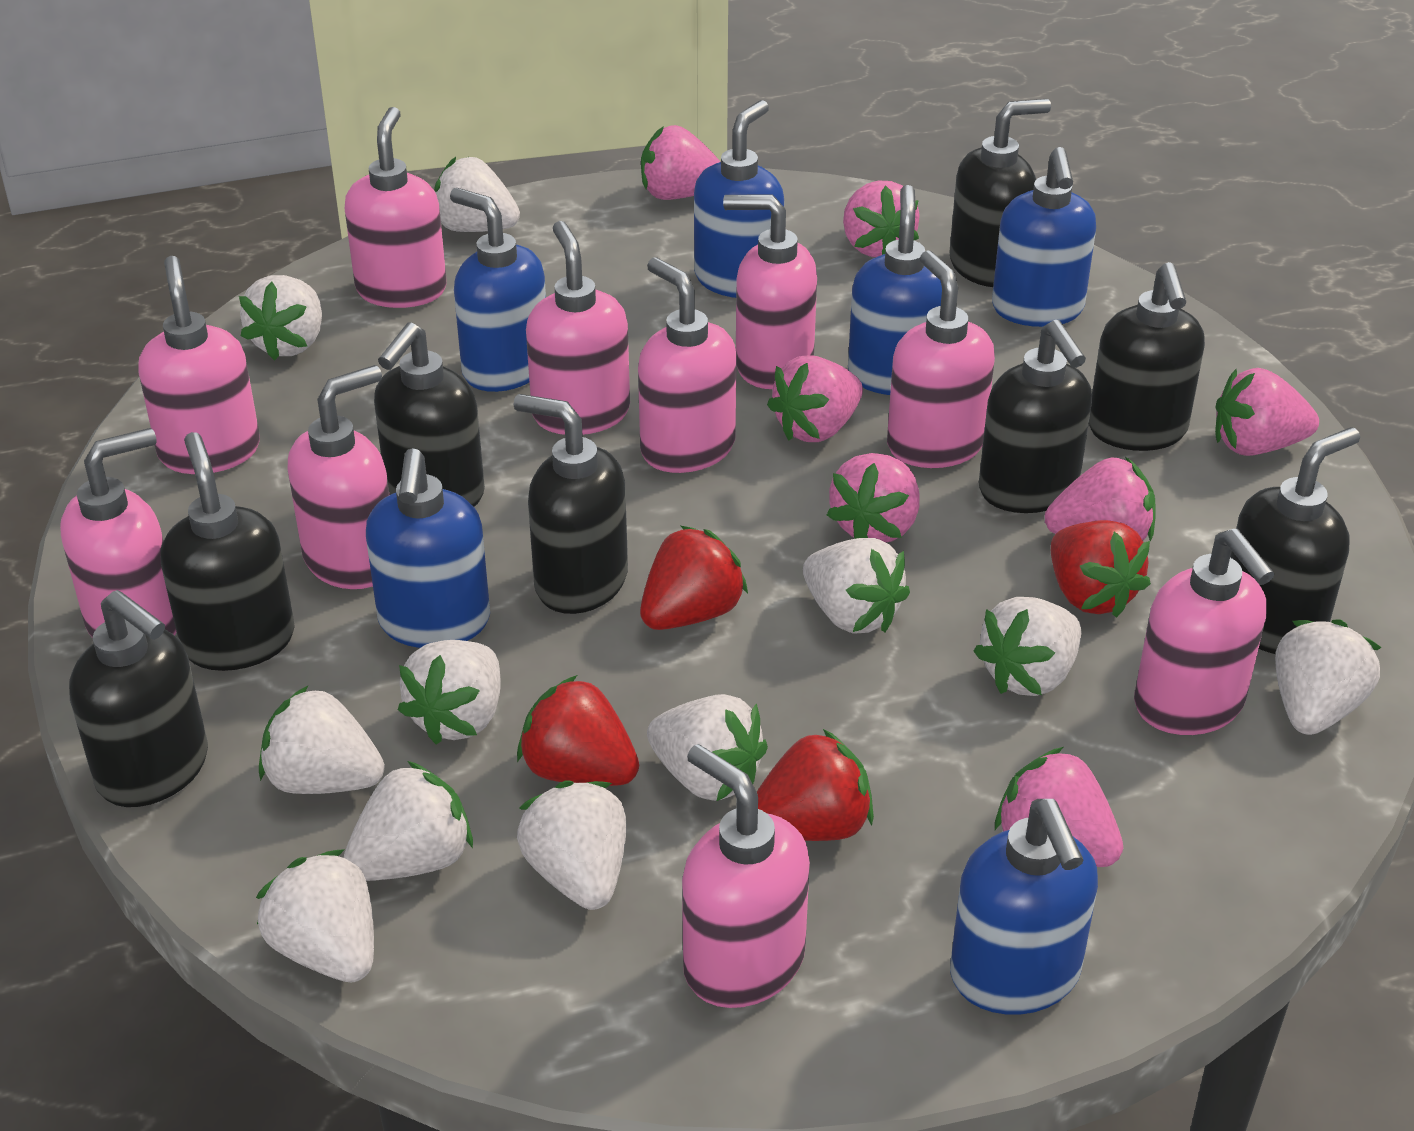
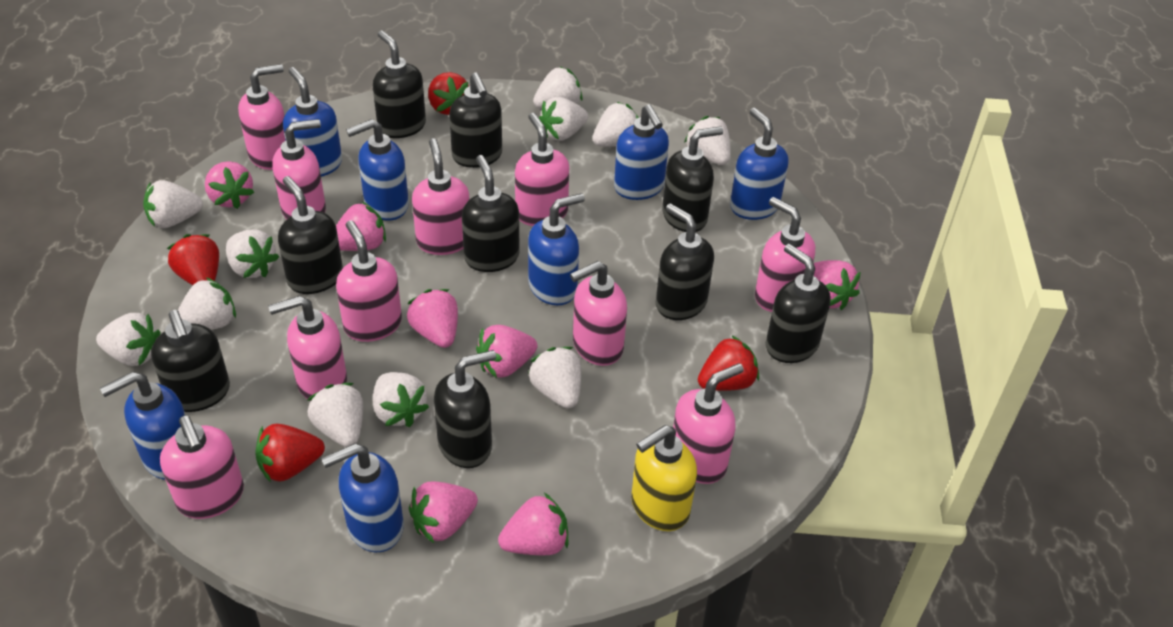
black soap dispenser: [69,590,208,807] [161,432,295,671] [374,322,485,507] [513,394,628,614] [949,99,1051,287] [979,320,1092,513] [1089,262,1205,451] [1230,427,1360,654] = 8 -> [151,310,230,412] [278,176,343,294] [373,31,426,138] [434,350,496,468] [449,73,502,168] [462,155,520,272] [656,203,714,320] [662,126,723,232] [766,244,831,363] = 9
blue soap dispenser: [366,448,490,648] [450,188,546,392] [694,100,784,298] [848,185,942,395] [950,799,1098,1015] [992,147,1096,327] = 6 -> [100,372,186,480] [283,67,342,177] [321,443,404,552] [346,119,409,220] [528,193,585,305] [614,104,669,200] [730,108,789,220] = 7
yellow soap dispenser: none = 0 -> [631,425,697,531] = 1

